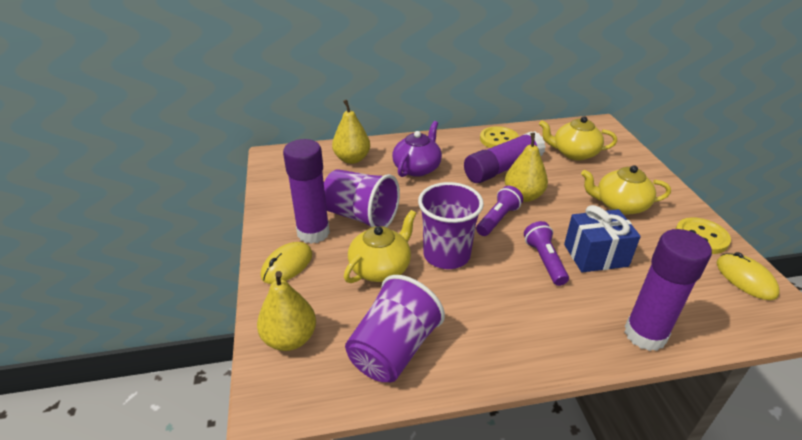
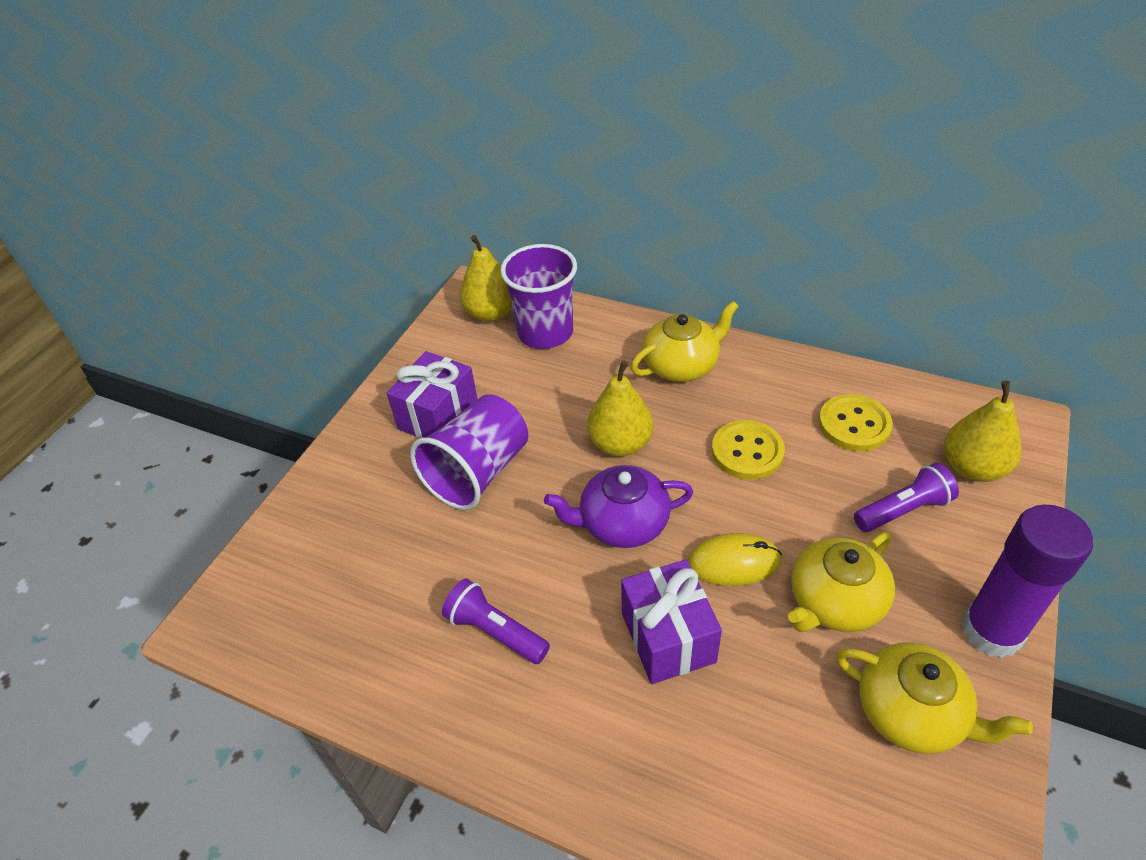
blue gift: [564,205,641,273] = 1 -> none = 0
purple cup: [324,169,400,227] [345,275,445,382] [418,182,484,269] = 3 -> [410,394,528,510] [500,244,577,349] = 2
purple gift: none = 0 -> [387,351,478,439] [621,559,722,684] = 2
purple glue stick: [283,139,330,244] [464,131,546,183] [625,229,712,351] = 3 -> [962,504,1093,658] = 1
yellow mouse: [261,242,312,284] [717,252,780,300] = 2 -> [688,533,782,586] = 1

